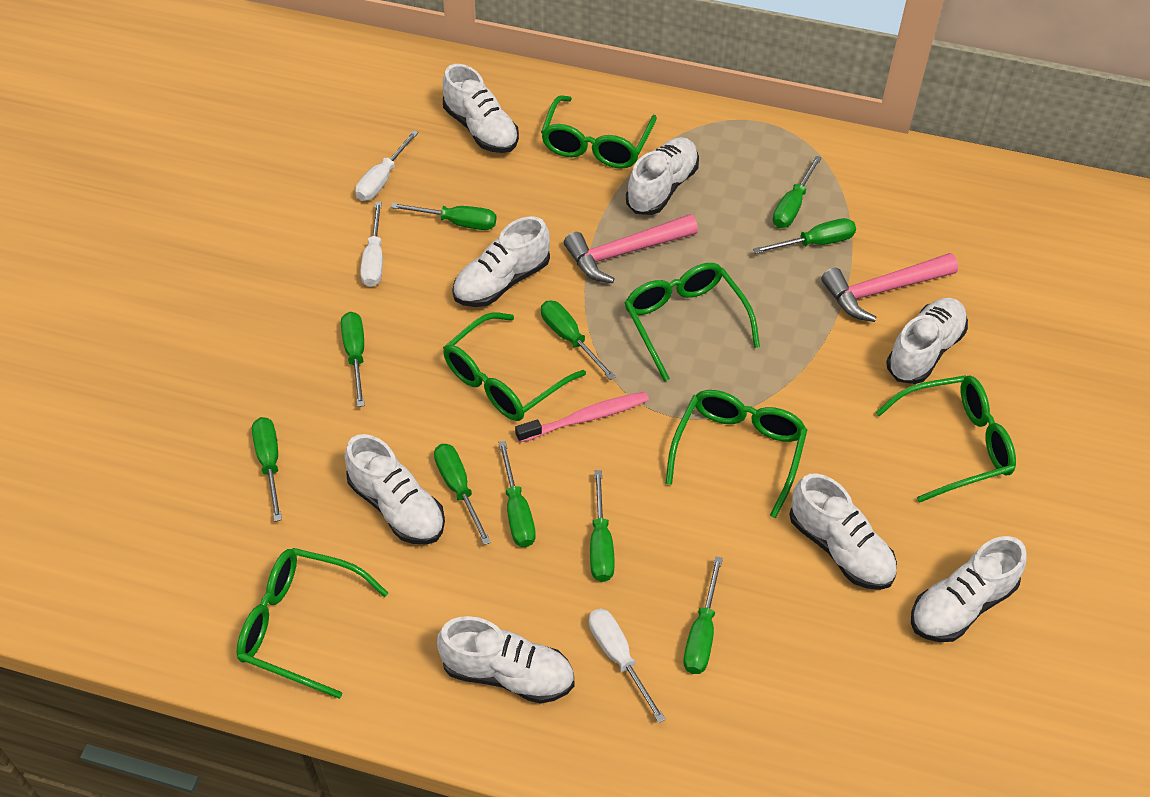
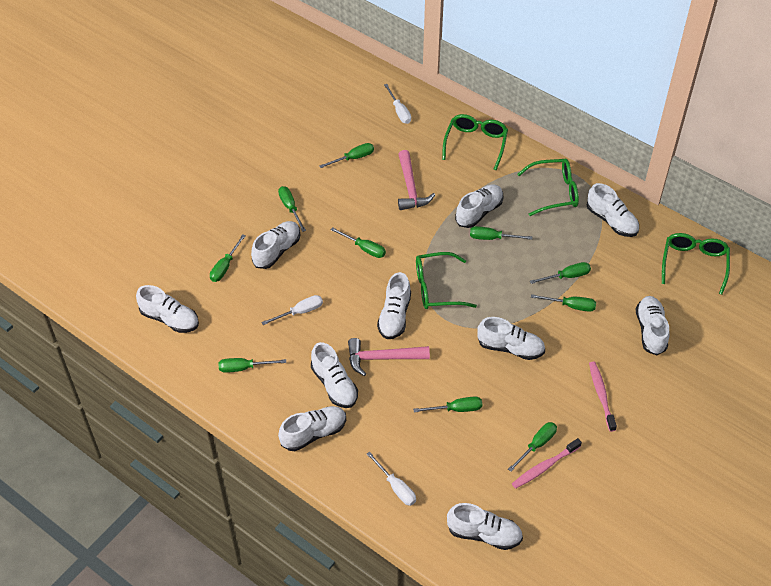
green glasses: [237,548,388,699] [443,312,586,421] [541,95,657,169] [625,263,760,382] [665,390,807,518] [876,375,1016,503] = 6 -> [416,252,477,309] [442,114,508,170] [517,158,579,216] [662,233,730,295] = 4
pink toothbrush: [515,392,649,443] = 1 -> [512,438,582,489] [589,362,617,432] = 2
white shoe: [345,434,445,545] [437,616,575,704] [443,64,519,153] [452,216,550,307] [626,137,699,215] [789,473,897,590] [886,298,968,384] [911,536,1027,642] = 8 -> [136,285,199,333] [251,221,300,269] [278,406,346,451] [311,342,358,408] [377,272,411,339] [447,503,523,550] [455,185,503,228] [477,317,545,360] [587,183,639,237] [636,296,670,355] = 10

